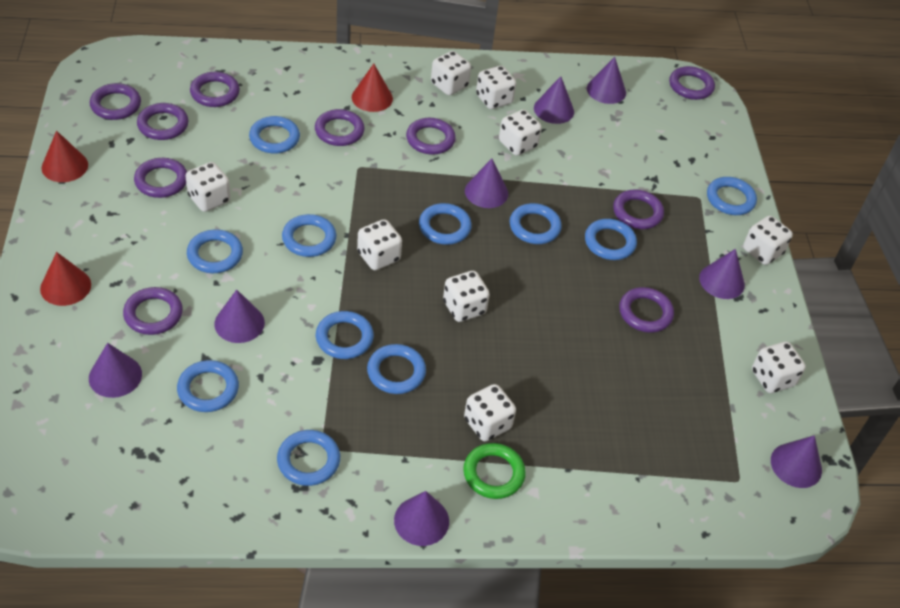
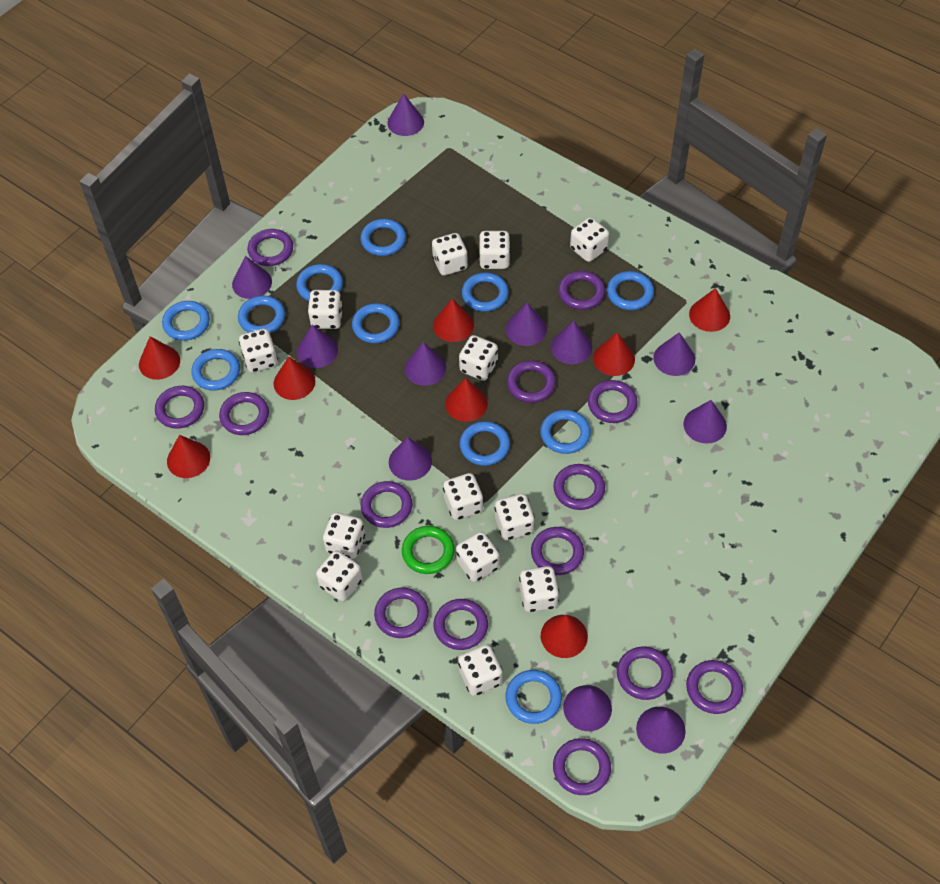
purple cone: [89,343,142,398] [214,290,265,343] [394,491,449,546] [465,159,508,208] [534,76,574,124] [587,57,626,104] [699,249,745,299] [771,435,822,488] = 8 -> [232,256,272,299] [297,325,338,368] [387,93,424,136] [389,437,432,481] [405,342,446,386] [506,303,547,346] [551,321,592,364] [563,685,612,731] [636,707,686,754] [654,332,695,376] [683,400,727,444] = 11
purple ring: [90,83,141,120] [123,287,183,335] [134,158,187,198] [137,103,189,140] [190,72,240,107] [315,109,365,146] [406,118,456,155] [613,189,664,229] [619,287,674,333] [669,66,715,100] = 10 -> [155,386,204,429] [219,392,269,435] [247,229,293,266] [361,481,412,528] [374,588,429,638] [434,599,488,650] [507,360,556,403] [531,527,584,575] [553,464,605,510] [553,738,611,795] [558,271,605,310] [588,380,638,423] [617,647,673,700] [686,660,743,714] = 14
red cone: [40,252,91,306] [41,131,88,182] [352,64,393,112] = 3 -> [139,336,180,380] [167,435,210,478] [274,356,315,400] [433,299,474,342] [445,378,488,422] [541,615,588,658] [593,332,635,376] [689,288,730,332] = 8
white dice: [186,162,231,212] [357,219,402,270] [431,51,471,95] [443,271,490,322] [464,384,516,441] [476,66,516,109] [499,110,542,156] [743,216,793,265] [752,342,806,393] = 9 -> [239,329,278,373] [308,290,343,329] [316,551,362,601] [323,512,365,559] [432,233,468,276] [443,473,483,520] [456,532,499,582] [458,645,503,696] [459,335,498,381] [479,231,510,269] [494,494,535,540] [519,566,559,612] [570,217,609,262] = 13

